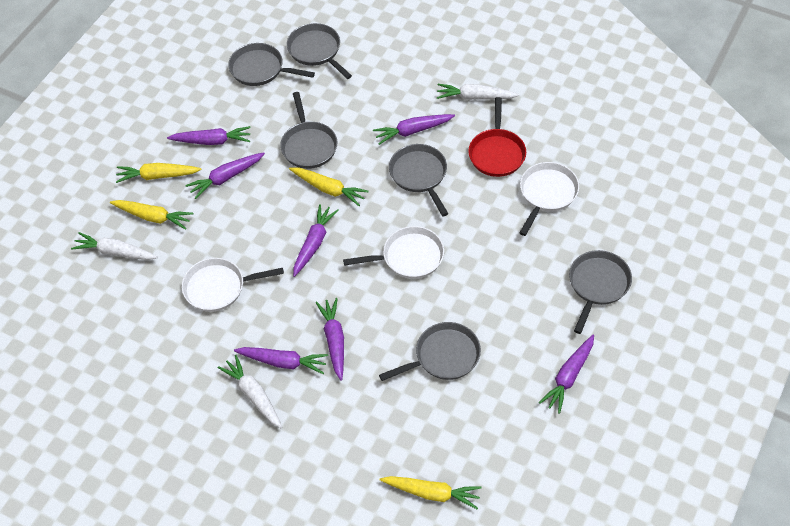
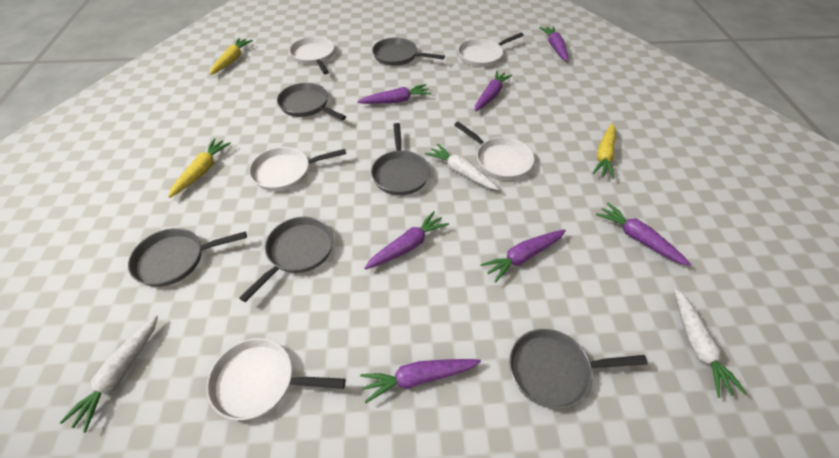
red pan: [468,97,526,177] = 1 -> none = 0
white pan: [182,258,284,312] [343,226,444,279] [519,162,579,236] = 3 -> [207,338,345,420] [249,147,346,191] [289,37,334,74] [454,122,534,180] [458,33,524,67] = 5
yellow carrot: [110,200,193,230] [116,163,202,183] [289,167,369,206] [380,476,482,509] = 4 -> [168,138,231,198] [210,38,253,75] [592,123,615,179] = 3

